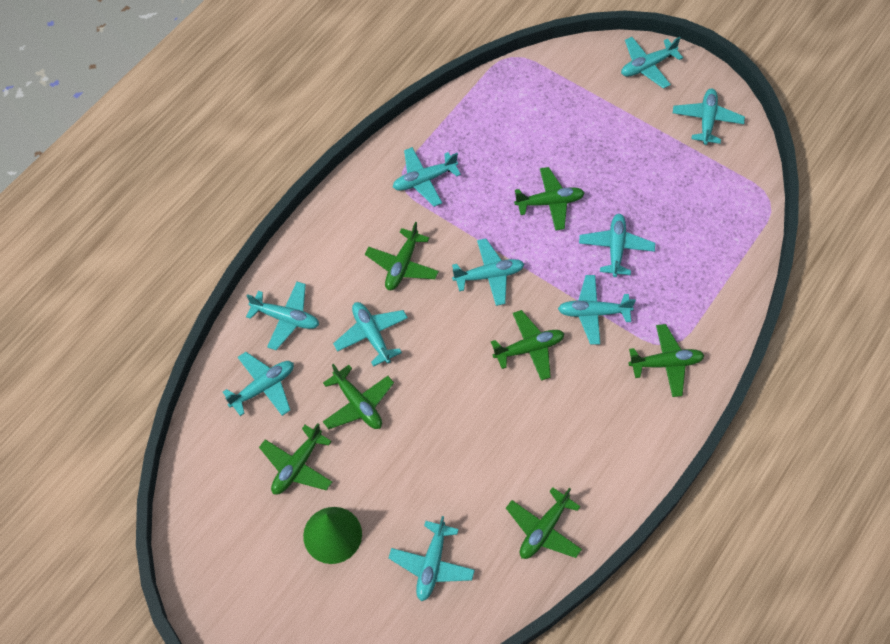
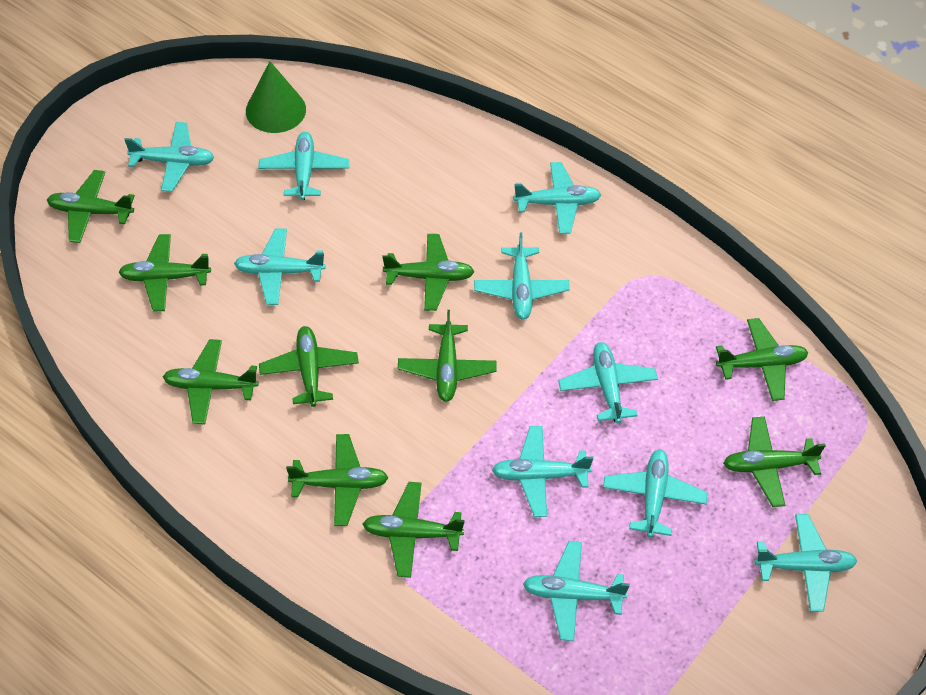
green plane: [259,423,332,495] [323,364,394,429] [365,222,439,290] [491,310,565,381] [506,487,582,559] [514,167,585,231] [629,324,705,397] = 7 -> [47,170,135,243] [119,234,211,311] [163,339,259,424] [259,326,359,407] [286,434,389,526] [363,482,465,578] [382,234,475,311] [398,310,497,402] [716,318,808,401] [723,417,826,507] = 10

